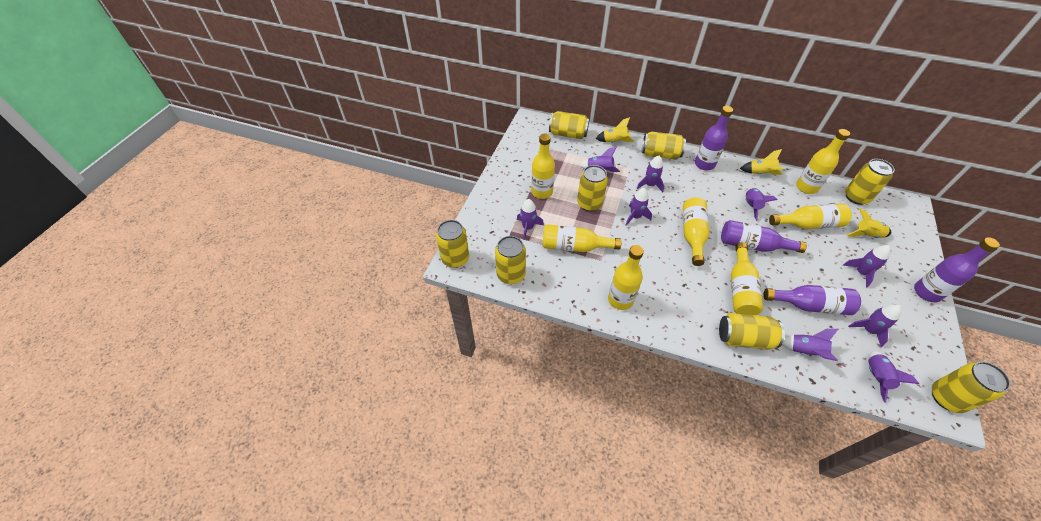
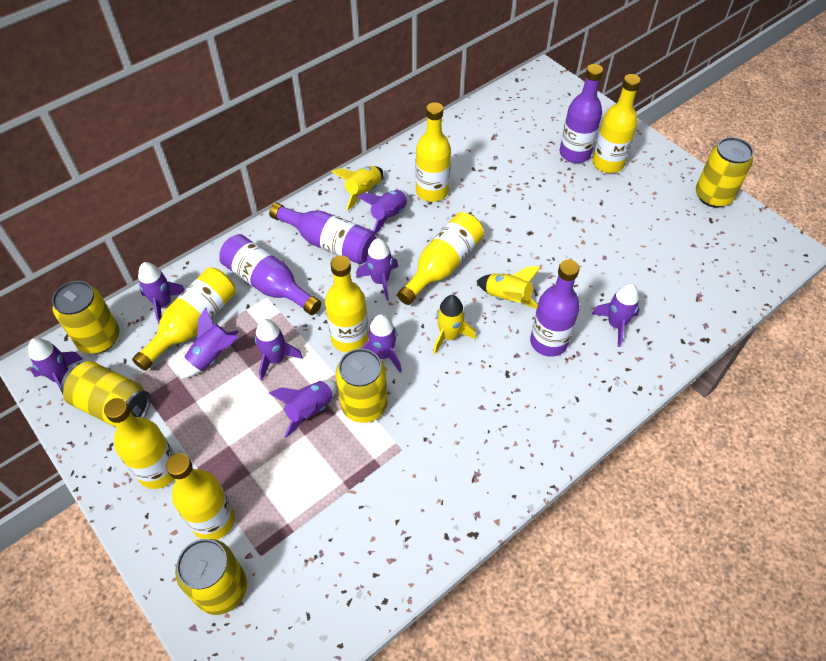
yellow can: [436,220,469,268] [495,236,526,284] [549,111,589,139] [577,165,608,211] [642,132,686,160] [719,313,785,350] [845,159,895,205] [932,362,1010,413] = 8 -> [52,281,119,354] [61,361,151,427] [175,539,247,615] [336,349,387,423] [696,137,753,208] = 5

